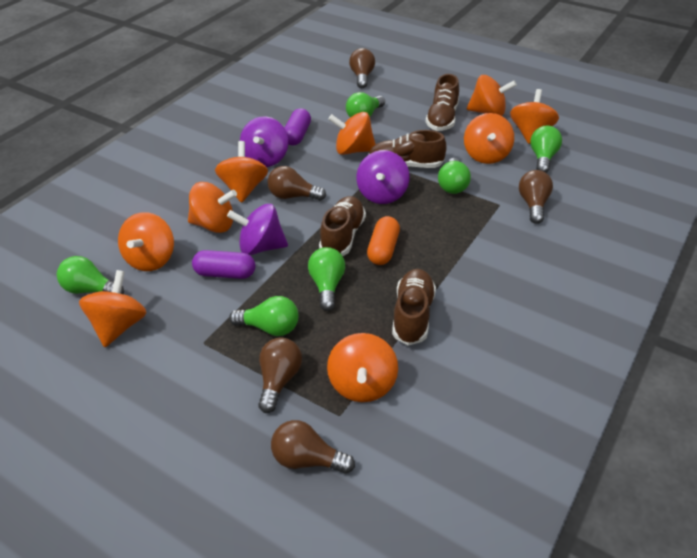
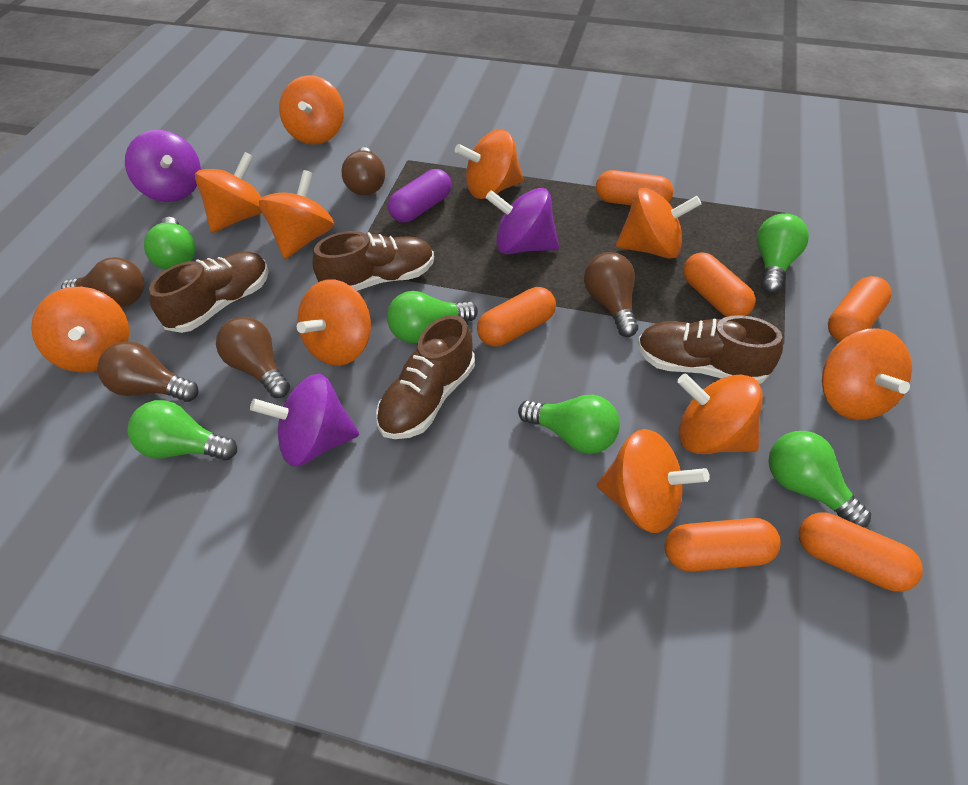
orange capsule: [367,216,400,265] = 1 -> [477,287,556,347] [596,170,673,205] [665,518,781,572] [683,252,755,317] [799,512,923,592] [828,276,892,341] = 6
orange spinning top: [79,270,146,347] [118,212,174,271] [188,182,237,233] [215,141,268,203] [327,333,398,402] [328,112,376,155] [464,113,514,164] [467,75,517,116] [510,89,559,144] = 9 -> [31,287,129,373] [195,152,262,233] [259,170,334,259] [279,75,344,145] [297,279,371,366] [455,129,524,199] [597,429,709,533] [616,188,701,259] [677,374,763,454] [822,328,912,420] = 10
purple capsule: [192,250,255,279] [285,108,311,146] = 2 -> [388,169,451,222] = 1

